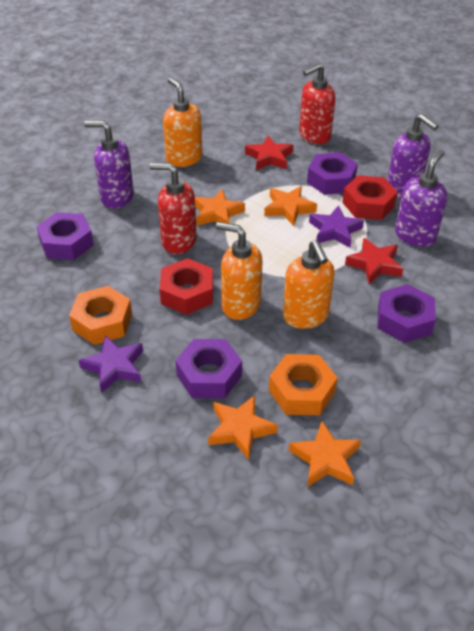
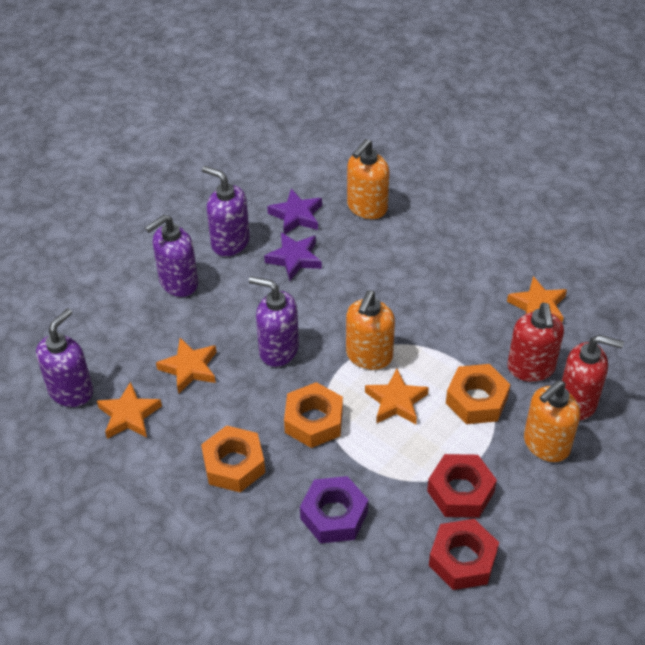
orange nut: [69,286,132,345] [269,354,338,415] = 2 -> [201,425,265,492] [284,382,343,448] [446,364,511,424] = 3
purple nut: [36,212,94,260] [175,339,242,398] [307,152,358,195] [377,284,436,343] = 4 -> [300,476,368,543] = 1
purple soap dispenser: [84,120,134,208] [387,114,439,198] [395,150,447,247] = 3 -> [36,308,93,407] [145,215,198,297] [202,166,250,256] [249,276,299,367] = 4
red star: [245,136,293,170] [345,238,403,284] = 2 -> none = 0

